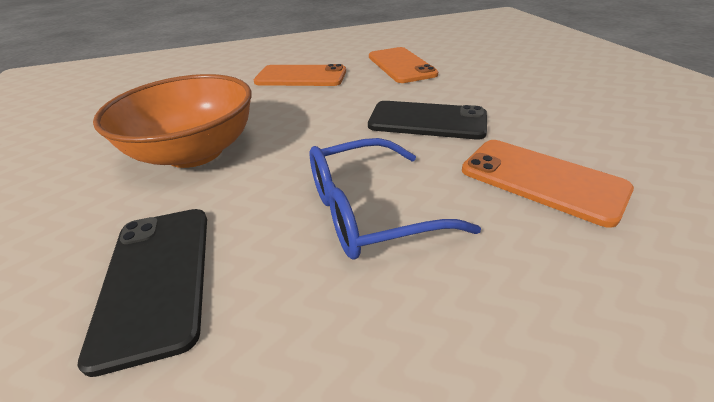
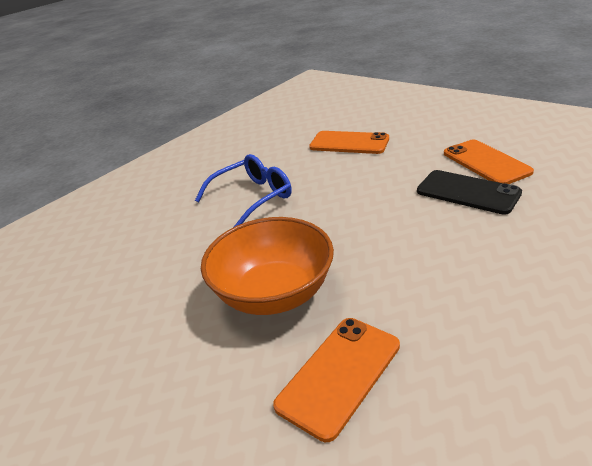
black phone: [77,209,207,377] [368,101,487,140] = 2 -> [417,170,522,215] = 1

